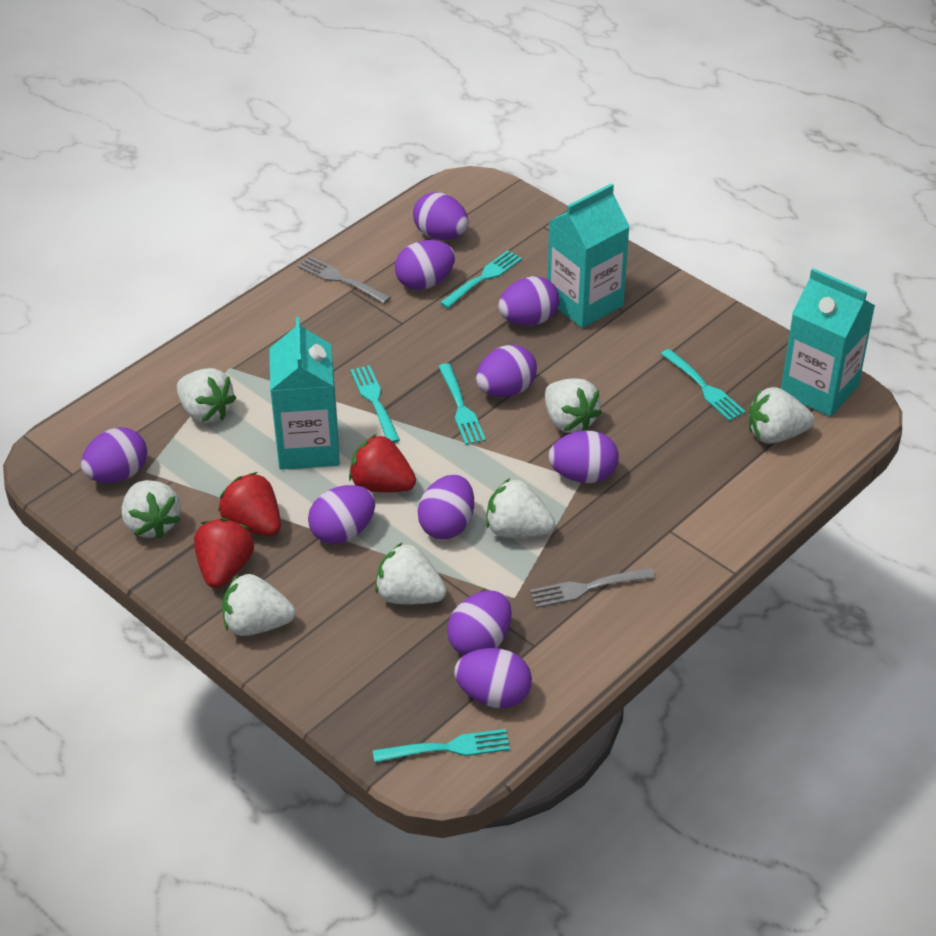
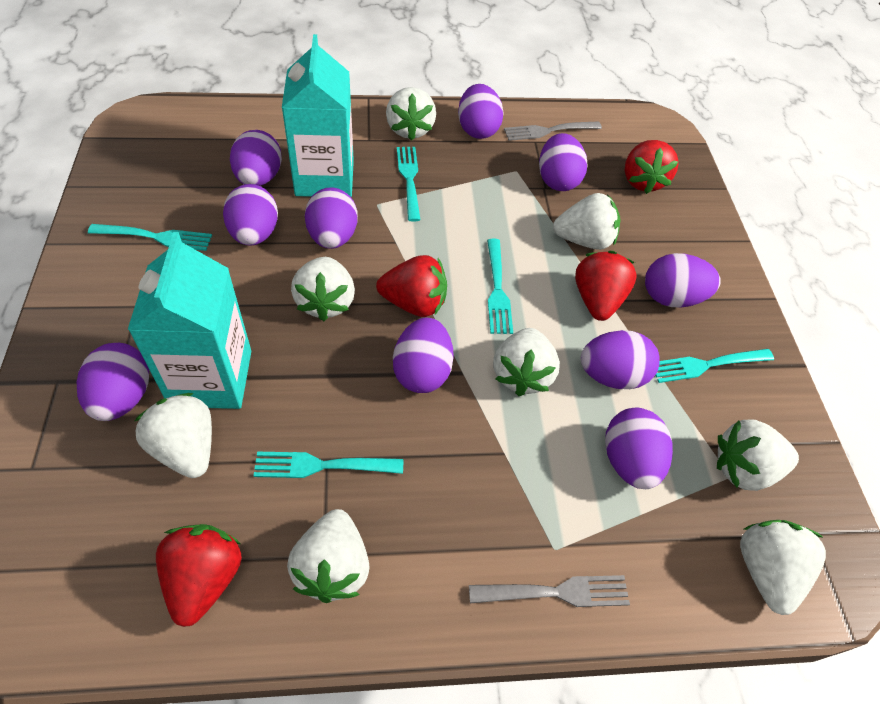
red strawberry: [194,518,254,588] [218,472,281,536] [349,434,416,492] = 3 -> [156,524,242,627] [376,255,447,317] [575,251,637,321] [624,140,679,194] = 4
turquoise carton: [269,317,340,470] [547,183,630,328] [781,268,875,417] = 3 -> [128,232,251,409] [282,34,354,197] = 2
white strawberry: [122,480,181,539] [177,368,236,423] [222,574,295,636] [375,543,446,604] [486,478,555,538] [545,378,602,433] [749,387,814,443] = 7 -> [135,393,212,478] [287,509,370,603] [291,257,355,321] [386,87,436,141] [493,328,560,396] [553,193,620,250] [717,419,799,491] [740,520,826,615] = 8

